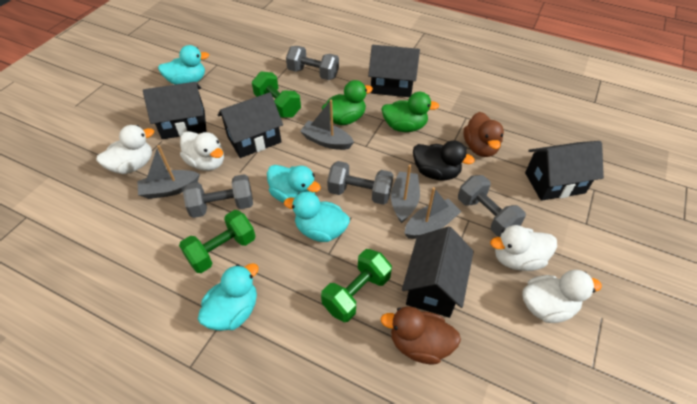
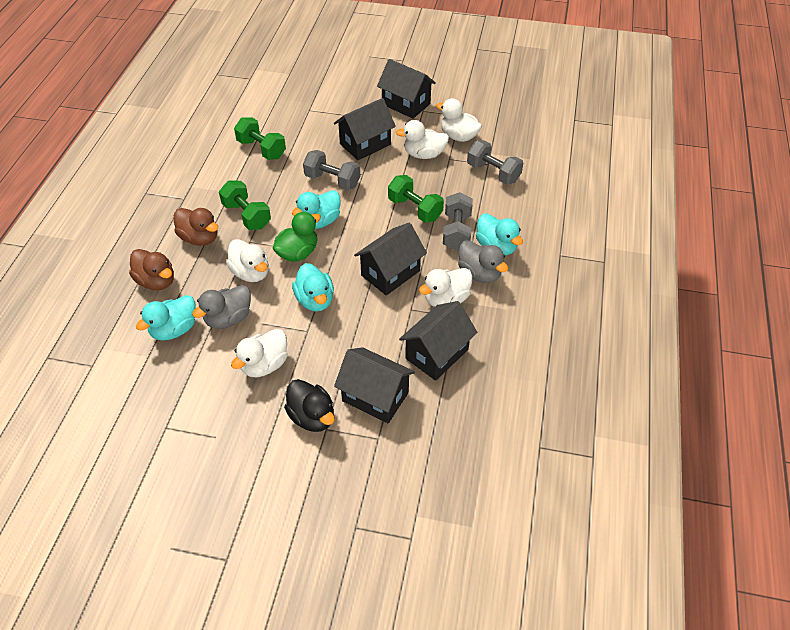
green duck: [322,80,373,125] [381,92,439,132] = 2 -> [273,212,321,262] = 1
grey boat: [137,145,200,199] [300,100,354,150] [391,165,420,223] [404,187,461,239] = 4 -> none = 0
grey duck: none = 0 -> [192,285,251,329] [458,240,508,283] = 2
grey dumbbell: [183,174,253,218] [286,46,339,80] [327,161,393,205] [458,175,526,237] = 4 -> [303,150,360,190] [443,192,473,250] [467,140,523,184] = 3
white duck: [96,125,154,174] [180,131,224,171] [490,225,557,271] [522,270,602,323] = 4 -> [226,239,269,282] [231,329,288,377] [396,120,449,159] [419,268,473,307] [436,98,482,142] = 5

